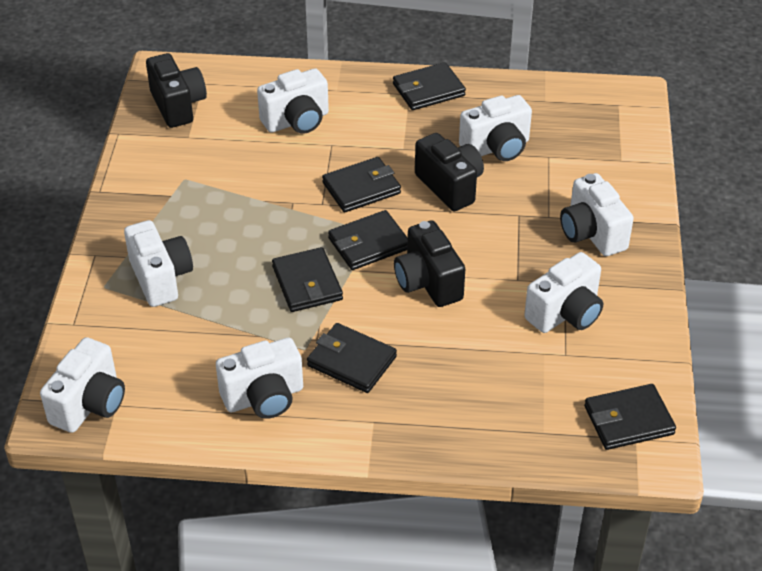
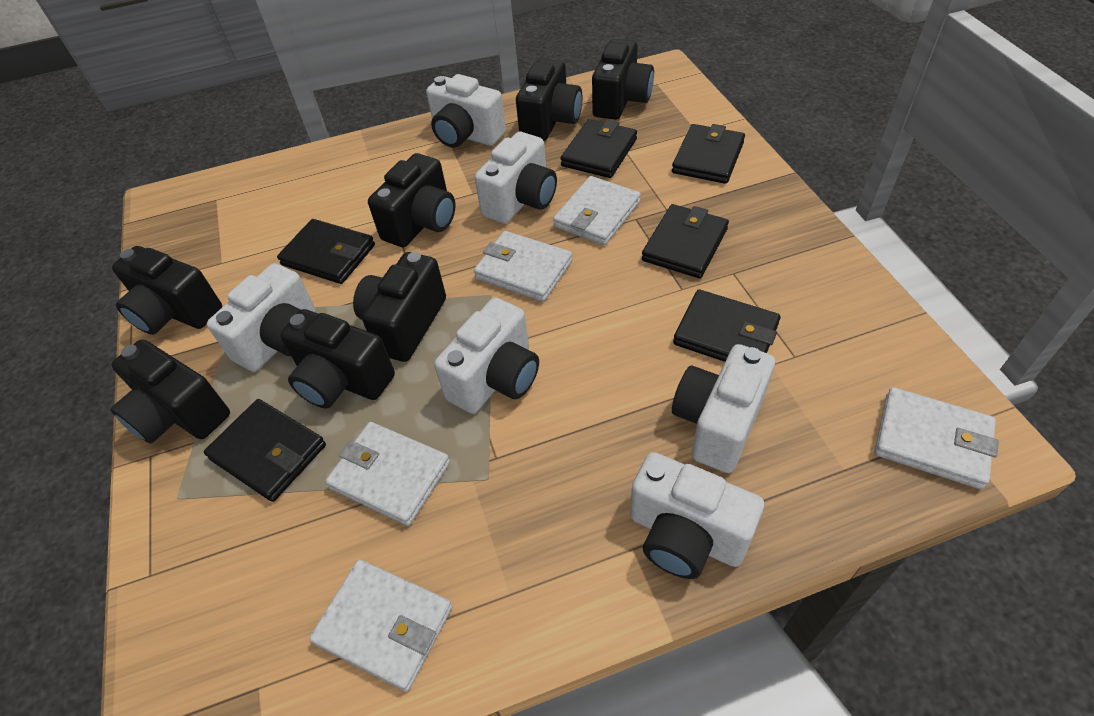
black camera: [146,53,207,128] [394,220,465,307] [415,133,484,211] = 3 -> [110,339,230,443] [112,246,222,335] [280,309,395,409] [353,252,446,362] [368,153,456,247] [516,59,582,141] [592,39,654,120] = 7
white camera: [40,337,125,433] [124,220,193,307] [216,338,303,419] [257,68,329,134] [459,95,532,161] [524,252,603,333] [560,173,634,256] = 7 -> [207,263,316,372] [426,74,506,148] [434,297,539,414] [475,132,557,224] [630,452,764,579] [672,344,775,473] = 6
white wallet: none = 0 -> [309,559,453,692] [325,422,450,526] [474,231,572,302] [553,176,641,246] [874,387,999,489] = 5

